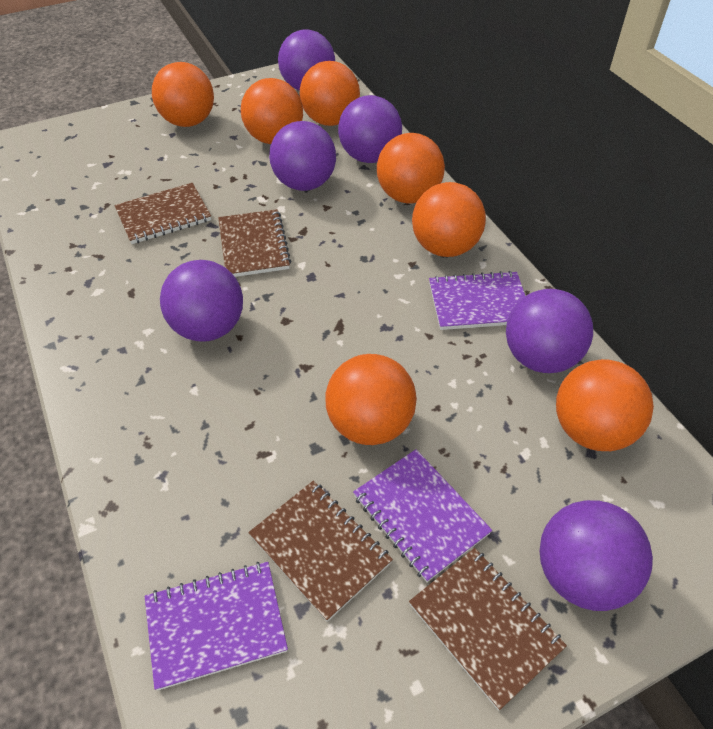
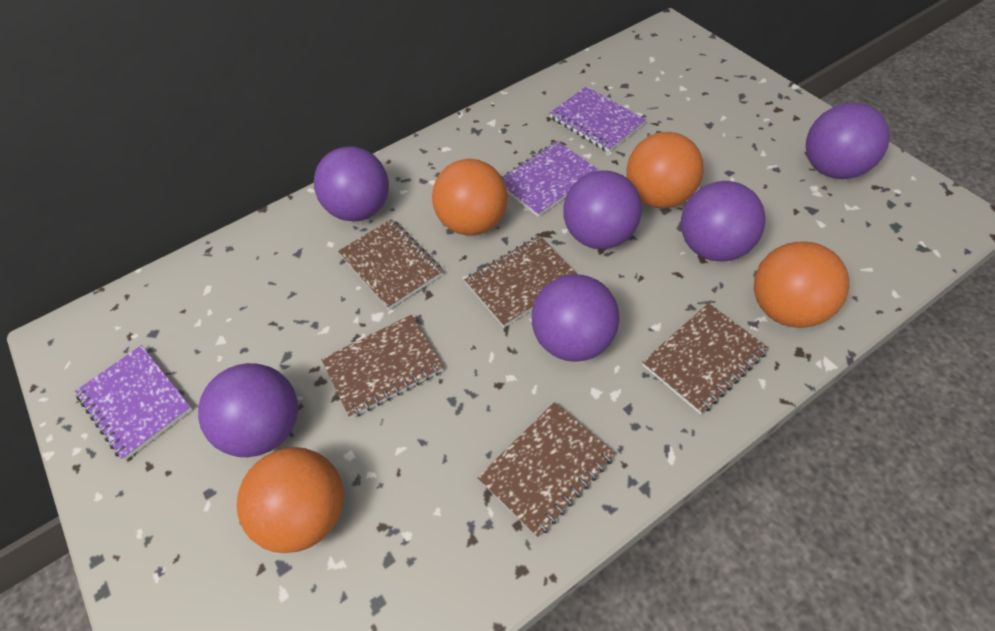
brown notebook: [114,183,211,244] [218,209,291,277] [248,481,393,622] [409,548,567,711] = 4 -> [321,315,443,418] [338,219,443,310] [464,236,577,327] [477,402,615,538] [642,303,769,415] = 5
orange ball: [152,62,214,127] [241,78,303,144] [300,61,360,126] [325,354,417,445] [377,133,445,204] [412,182,486,257] [556,359,654,451] = 7 -> [236,447,343,553] [432,159,508,236] [627,132,704,208] [754,241,849,328] = 4

